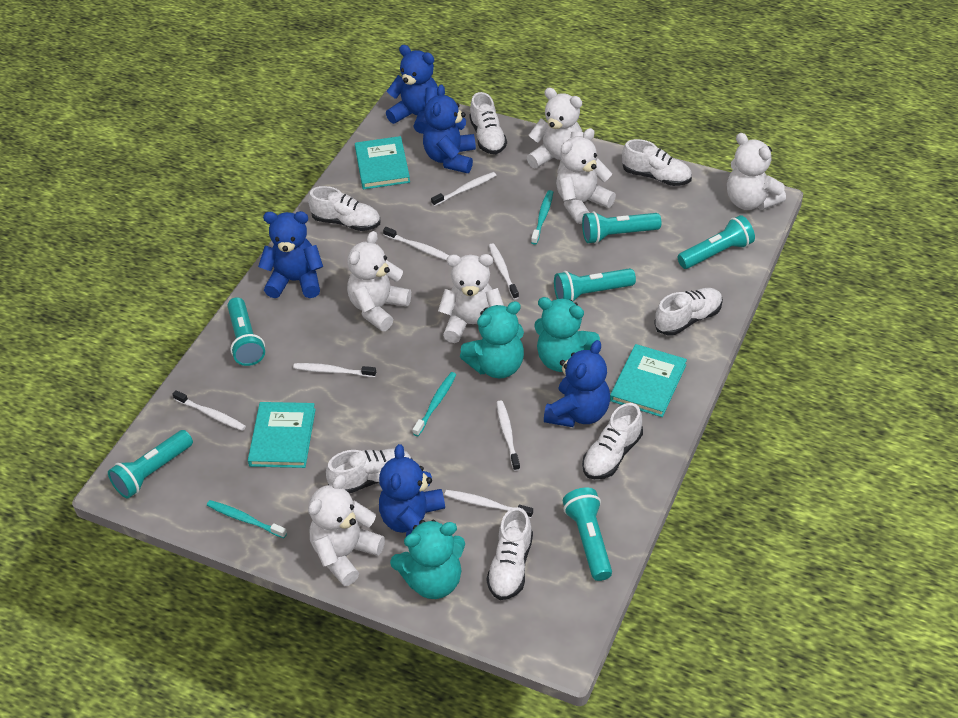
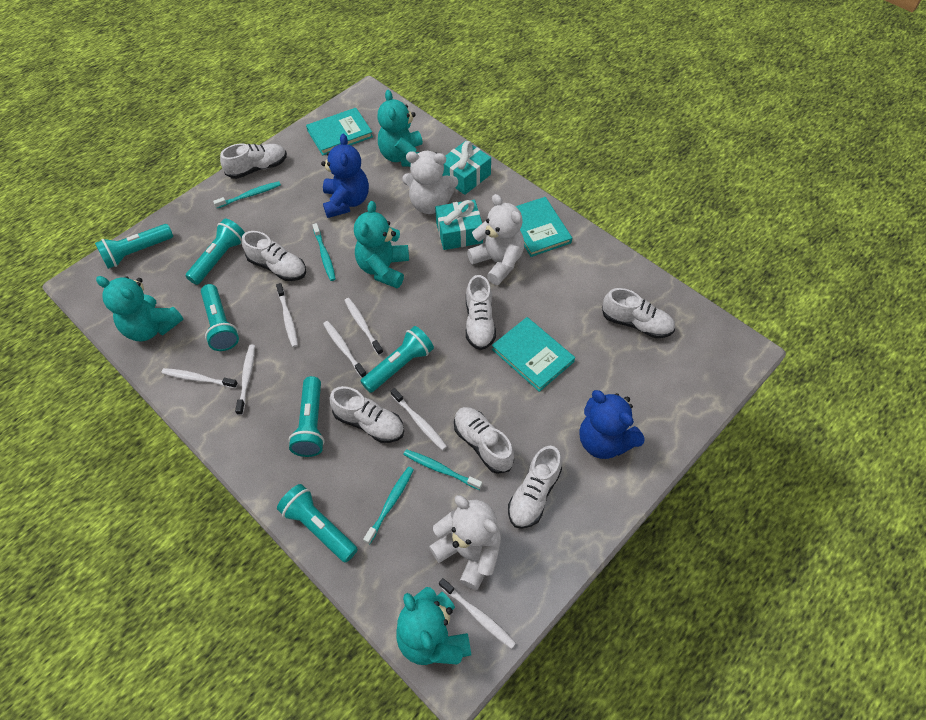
blue teddy bear: [258,211,323,298] [379,444,445,536] [386,45,438,134] [423,84,476,173] [544,340,610,427] = 5 -> [321,134,369,218] [579,390,645,459] = 2
turquoise gift: none = 0 -> [435,200,483,250] [442,141,491,195] = 2
turquoise teddy bear: [390,520,465,599] [460,301,524,378] [534,297,600,372] = 3 -> [96,276,184,341] [354,201,409,288] [377,90,423,167] [396,587,471,665] = 4
turquoise toothbrush: [207,500,287,538] [413,372,456,436] [531,190,553,244] = 3 -> [213,181,281,208] [312,223,336,281] [363,467,414,545] [403,449,482,490] = 4
white teddy bear: [308,475,385,586] [347,231,411,331] [438,254,504,343] [527,88,583,173] [556,128,616,224] [727,133,786,210] = 6 -> [402,151,458,214] [429,495,501,590] [467,194,524,285] = 3

